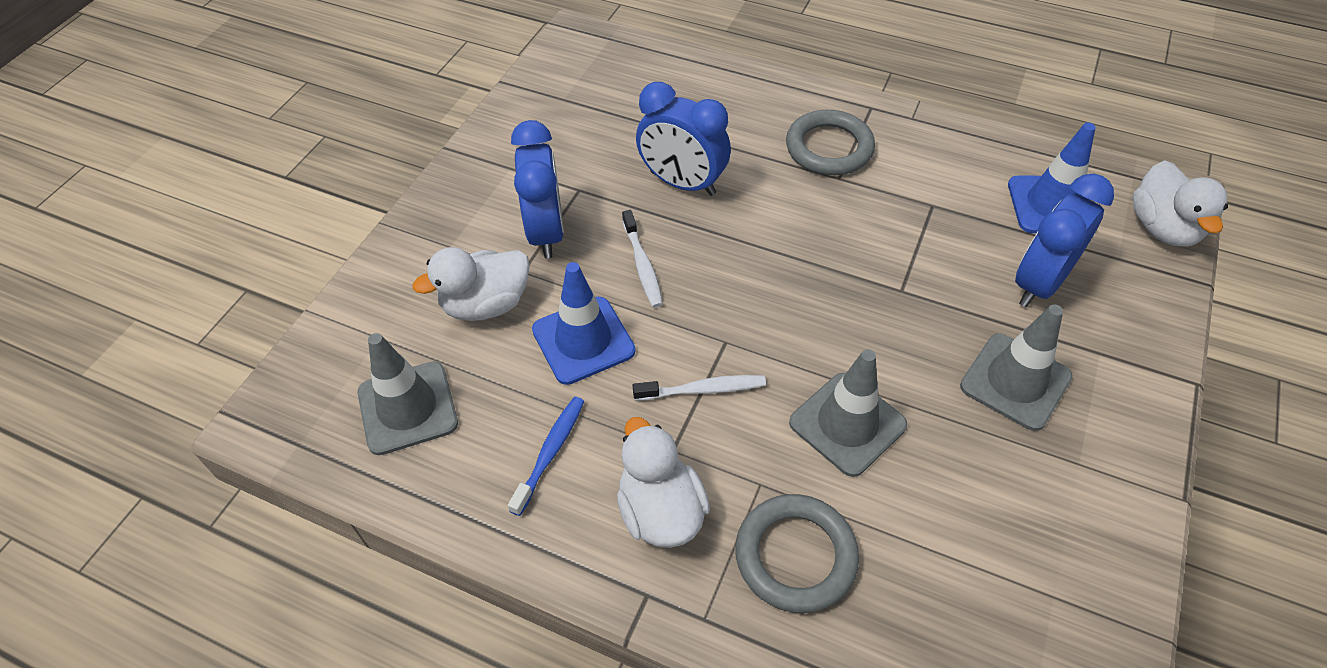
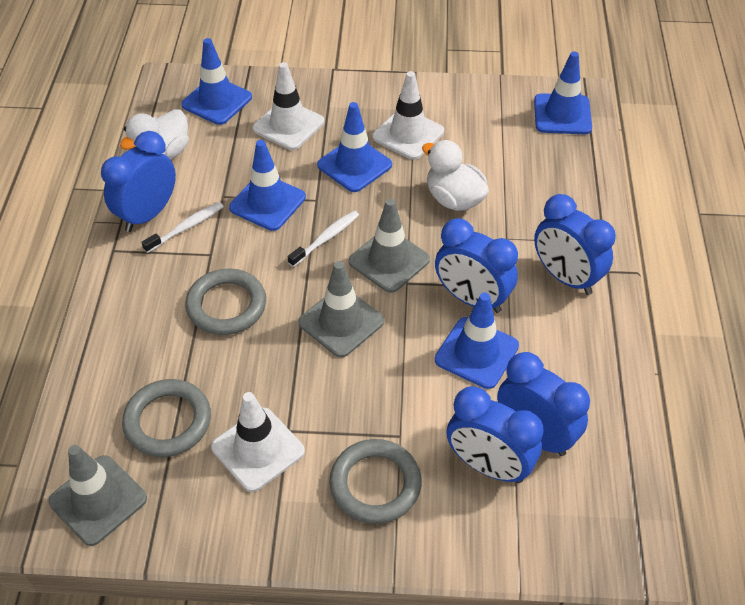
blue clock: [511,120,564,259] [636,82,731,196] [1015,174,1114,307] = 3 -> [101,131,176,232] [435,218,518,313] [447,386,544,483] [497,352,590,456] [534,194,616,295] = 5
blue toothbrush: [508,397,584,516] = 1 -> none = 0
blue traffic cone: [532,262,636,385] [1008,123,1096,233] = 2 -> [181,38,252,125] [229,140,306,231] [317,102,392,192] [435,293,519,389] [534,52,592,134] = 5
grey ring: [735,494,859,613] [786,110,875,175] = 2 -> [122,379,211,457] [185,268,266,335] [329,439,421,524] = 3
white duck: [412,247,530,321] [617,417,710,548] [1132,160,1228,247] = 3 -> [120,109,189,160] [422,140,489,211] = 2
white traffic cone: none = 0 -> [211,392,305,492] [253,62,324,150] [372,71,444,160] = 3

